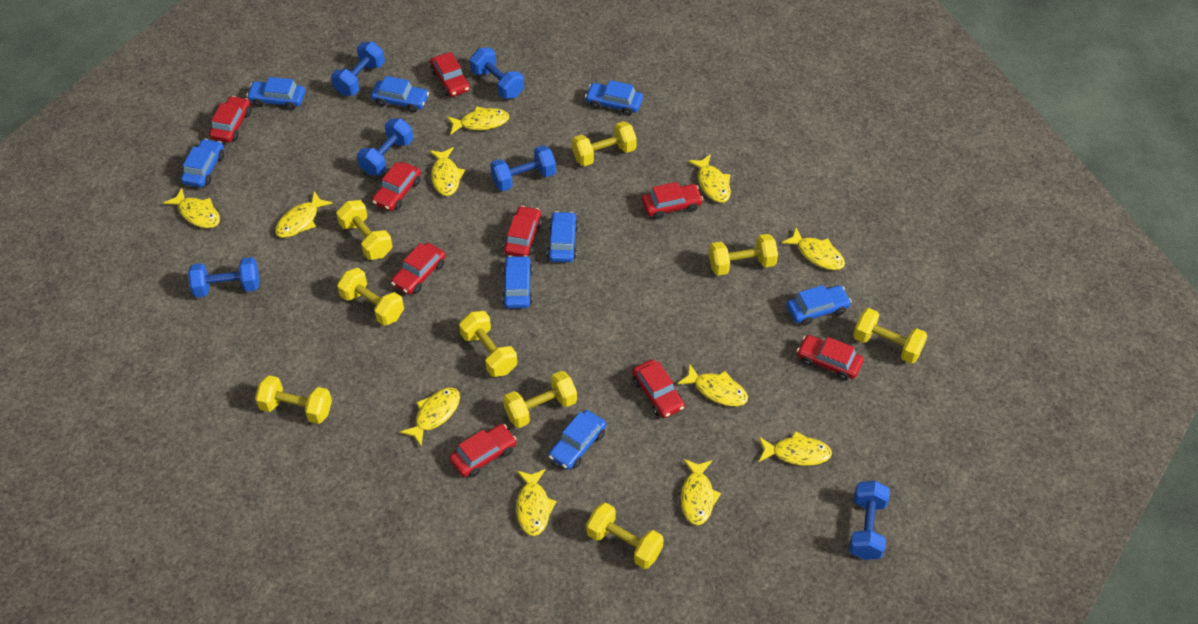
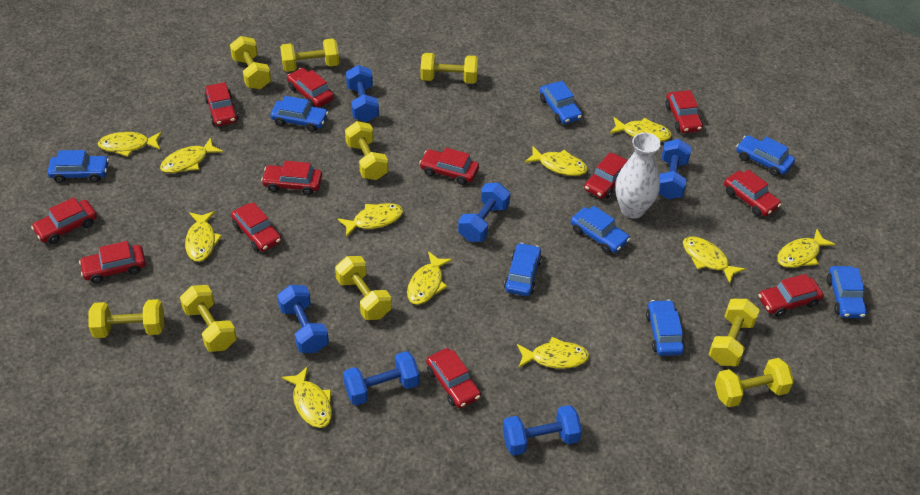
red car: [209,96,251,143] [372,162,421,211] [391,243,446,295] [430,52,470,97] [449,424,517,478] [504,206,542,256] [632,360,685,418] [642,182,703,219] [797,335,864,381] = 9 -> [31,197,97,244] [79,241,146,283] [204,82,238,126] [231,202,281,252] [261,161,322,195] [287,68,334,107] [419,148,479,185] [426,348,481,408] [584,152,628,199] [665,90,703,133] [724,169,781,216] [758,274,824,317] = 12
white vase: none = 0 -> [615,132,661,219] = 1

